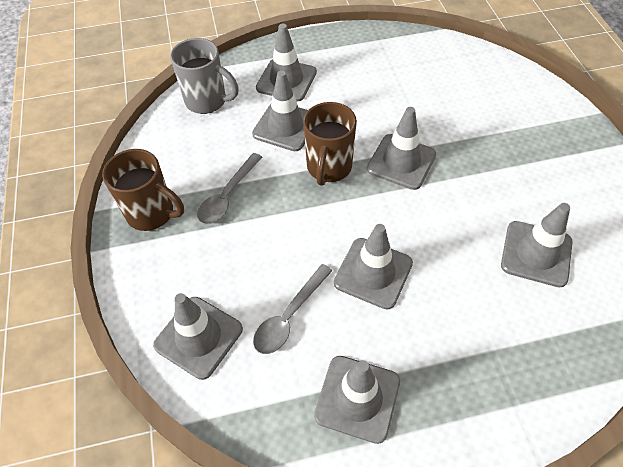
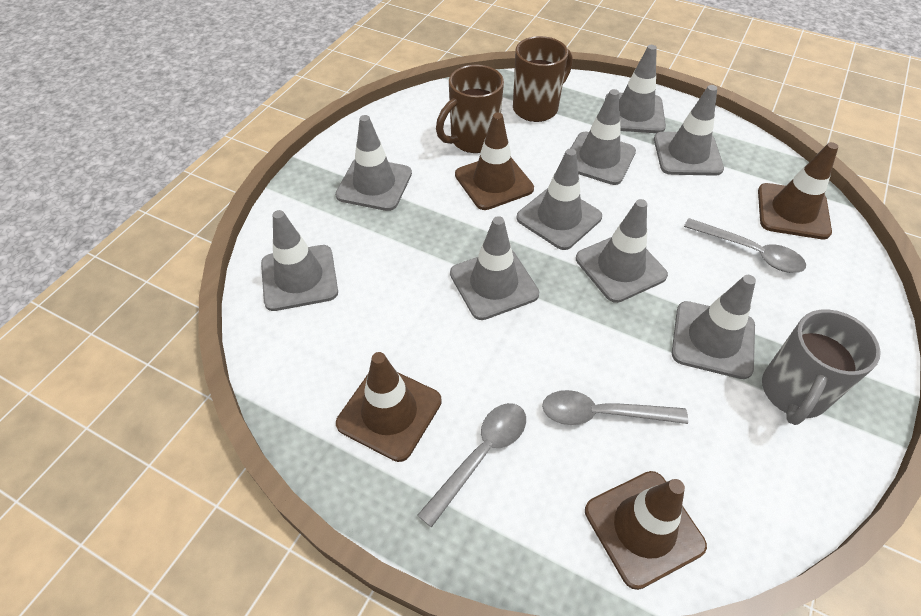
brown traffic cone: none = 0 -> [336,352,442,462] [455,113,534,210] [585,471,707,590] [758,142,838,239] = 4
grey spoon: [197,153,262,224] [253,264,333,354] = 2 -> [417,403,526,528] [542,390,688,425] [684,218,806,273] = 3
grey traffic cone: [153,293,243,380] [252,71,308,151] [256,24,317,102] [314,356,400,444] [334,224,413,310] [367,107,436,190] [501,203,573,287] = 7 -> [261,210,338,311] [335,115,412,211] [450,216,539,320] [516,149,602,250] [570,89,636,185] [576,199,668,303] [605,45,666,133] [654,85,724,176] [672,275,756,379] = 9

